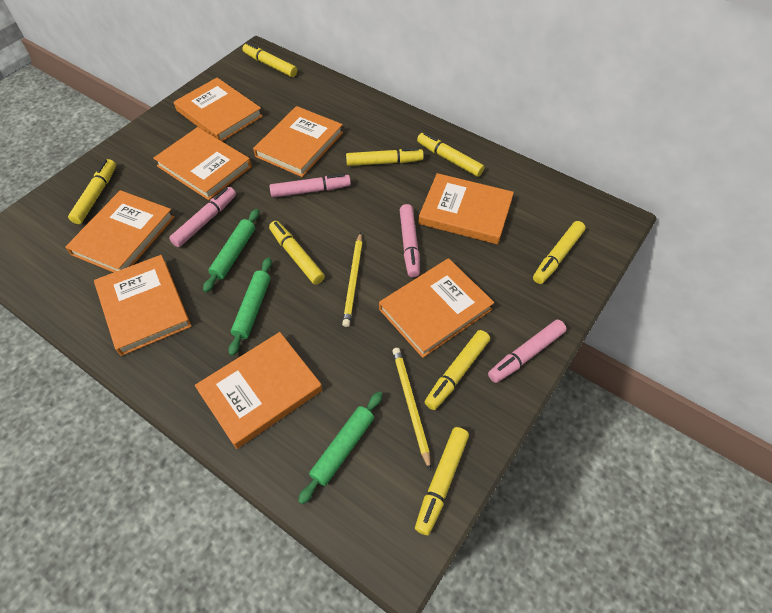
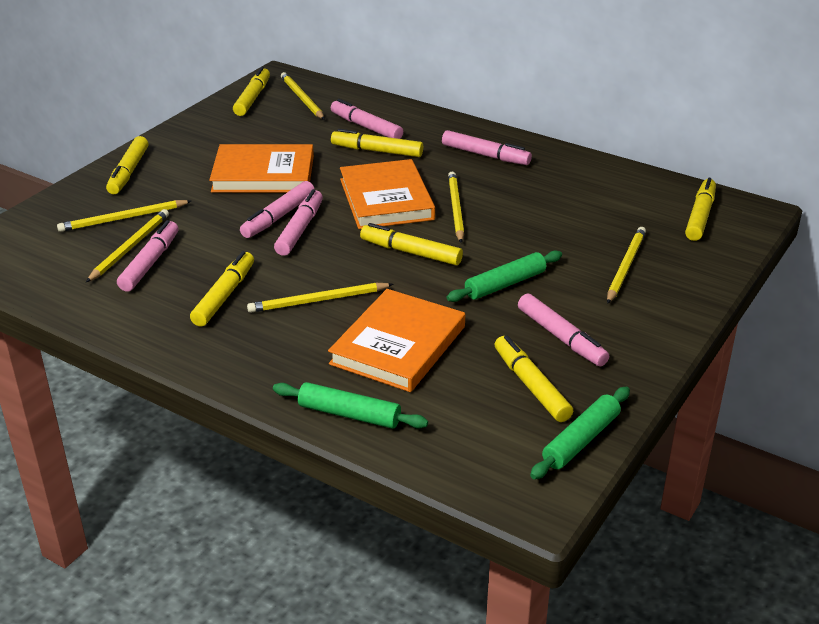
orange book: [65,190,174,273] [94,255,192,356] [153,127,252,200] [174,78,263,141] [195,332,322,449] [253,106,343,177] [379,258,494,358] [418,173,514,244] = 8 -> [209,144,314,193] [328,289,465,392] [340,159,435,229] = 3
pink marker: [169,187,236,247] [270,174,351,198] [400,204,420,277] [488,320,566,383] = 4 -> [117,220,179,292] [240,181,314,238] [274,189,323,256] [331,99,403,139] [442,130,532,165] [518,294,609,366] = 6
yellow marker: [68,159,116,224] [243,42,297,77] [269,221,325,285] [346,148,424,166] [415,427,469,535] [417,132,485,177] [425,330,490,410] [533,221,586,284] = 8 -> [106,136,148,194] [190,251,254,327] [233,67,270,116] [331,129,423,157] [360,223,463,265] [495,335,573,422] [685,178,716,241] = 7
yellow pencil: [342,232,362,327] [392,348,431,471] = 2 -> [57,200,191,232] [86,209,169,282] [247,283,393,313] [281,72,325,120] [448,172,464,243] [607,227,646,304] = 6

